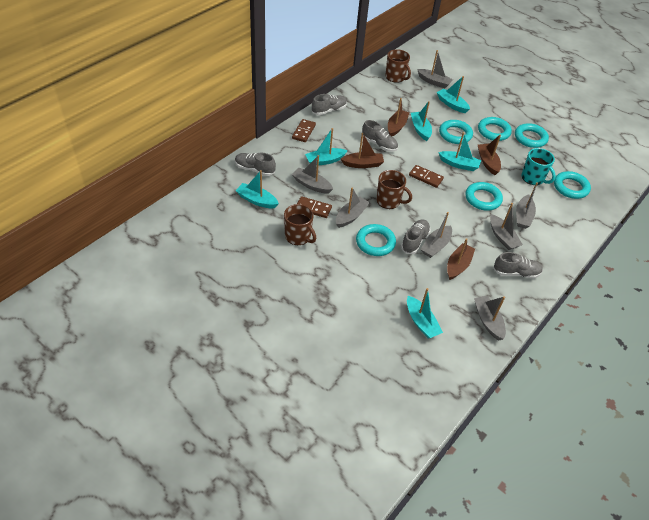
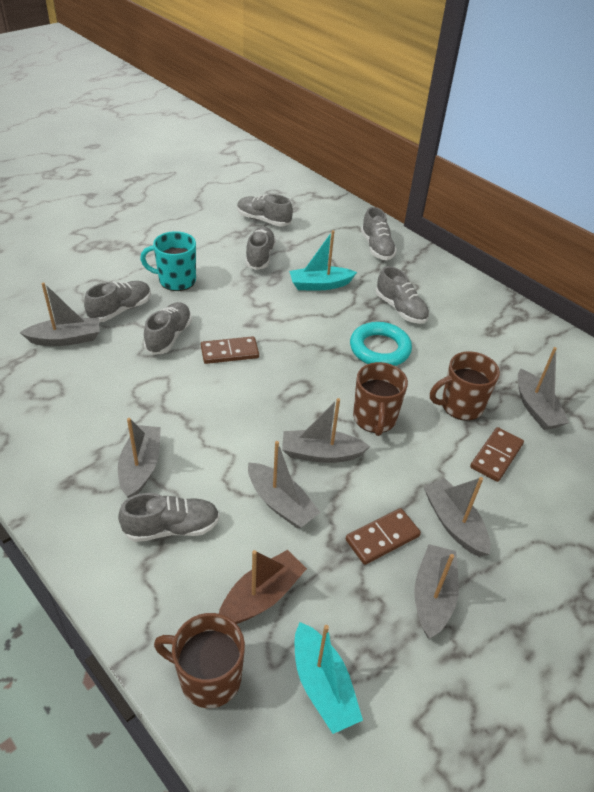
brown boat: [341,133,384,168] [388,98,409,136] [447,238,475,280] [478,135,501,175] = 4 -> [219,550,307,624] = 1
grey shoe: [235,153,276,176] [312,94,347,115] [362,120,398,152] [401,219,431,254] [493,252,543,278] = 5 -> [84,281,151,322] [118,493,220,542] [144,302,192,355] [237,194,293,227] [245,227,276,270] [361,207,397,260] [376,266,429,324] = 7
turquoise boat: [236,170,279,208] [305,128,348,165] [407,288,443,339] [411,101,432,141] [437,76,470,113] [438,132,481,171] = 6 -> [289,230,357,290] [295,622,363,734] = 2
turquoise ring: [356,224,396,256] [439,120,473,144] [466,182,503,211] [478,117,512,141] [515,123,549,148] [554,171,591,199] = 6 -> [350,322,412,366] = 1

